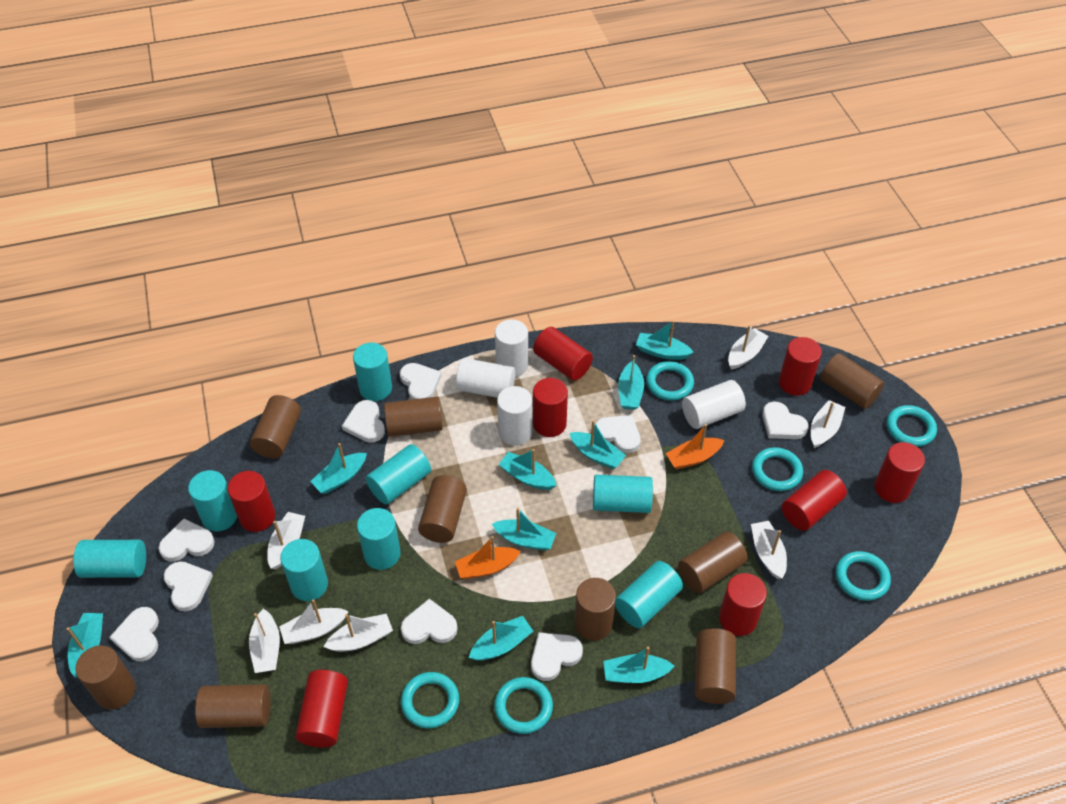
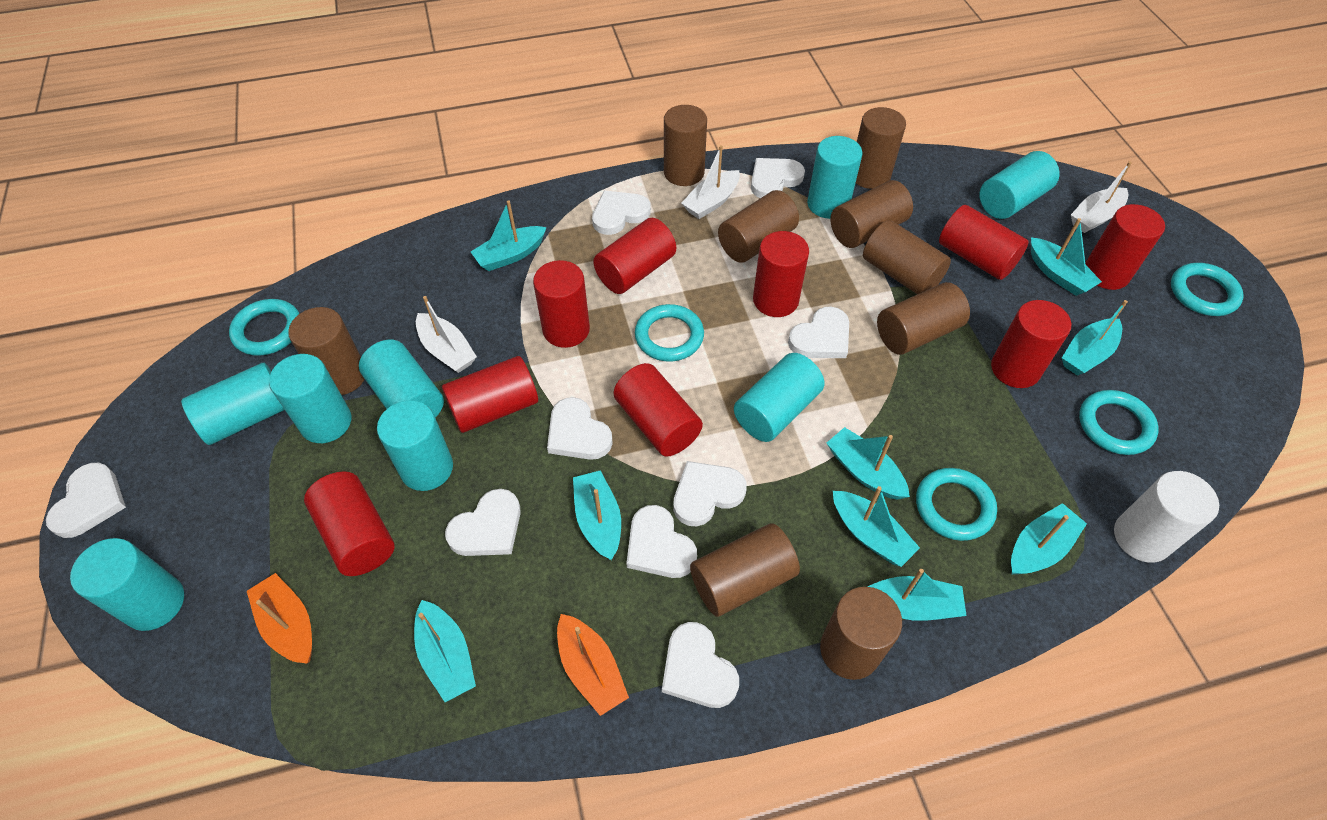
red cylinder: [228,471,275,532] [295,670,348,747] [533,327,593,381] [533,378,568,437] [719,573,767,636] [779,337,822,396] [782,470,847,531] [874,442,925,503] = 8 -> [304,471,395,576] [442,356,538,433] [533,260,590,348] [593,218,676,294] [613,363,703,457] [753,231,809,317] [939,205,1029,280] [991,300,1071,388] [1085,204,1165,290] = 9
turquoise ring: [401,672,459,728] [494,677,553,734] [646,361,694,401] [752,447,803,491] [836,551,891,601] [887,405,937,447] = 6 -> [229,299,300,356] [635,304,704,362] [916,468,997,541] [1079,390,1159,455] [1171,263,1244,316] = 5
white boat: [249,609,280,673] [267,512,305,569] [279,599,349,644] [324,614,393,652] [728,325,768,370] [751,521,787,579] [811,400,845,448] = 7 -> [416,296,477,373] [681,146,740,219] [1071,161,1132,233] = 3
white cylinder: [456,358,515,398] [495,319,528,377] [497,386,532,446] [682,380,746,429] = 4 -> [1114,471,1219,562] = 1

